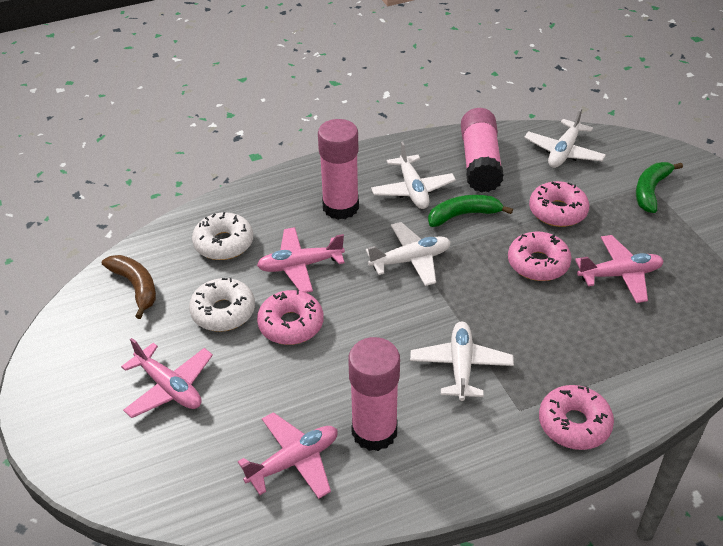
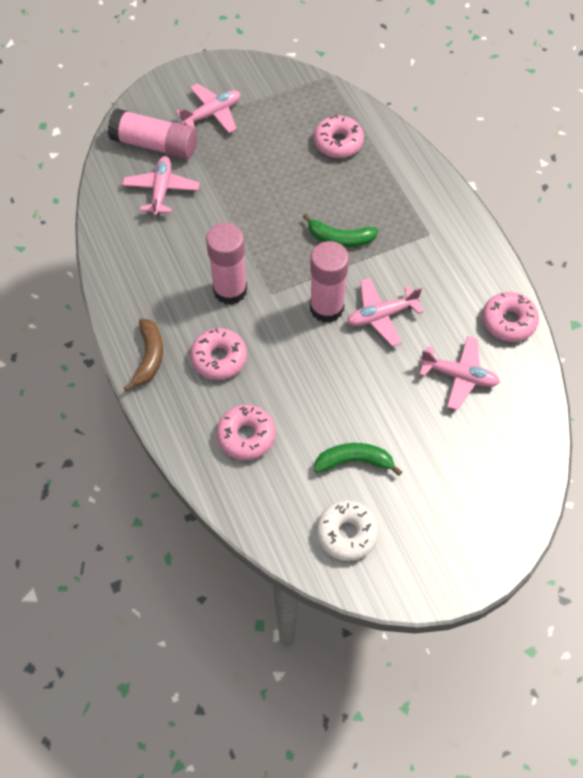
white donut: [189,278,255,332] [192,212,253,260] = 2 -> [317,500,379,561] = 1
white plane: [366,222,451,286] [371,142,456,209] [410,322,514,401] [524,108,606,168] = 4 -> none = 0

